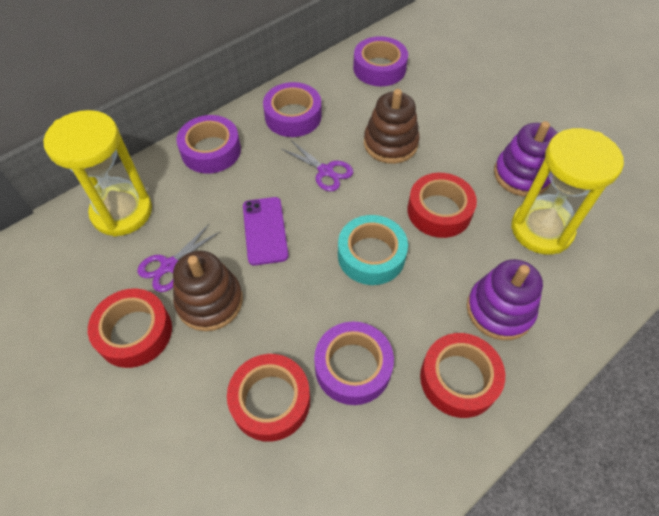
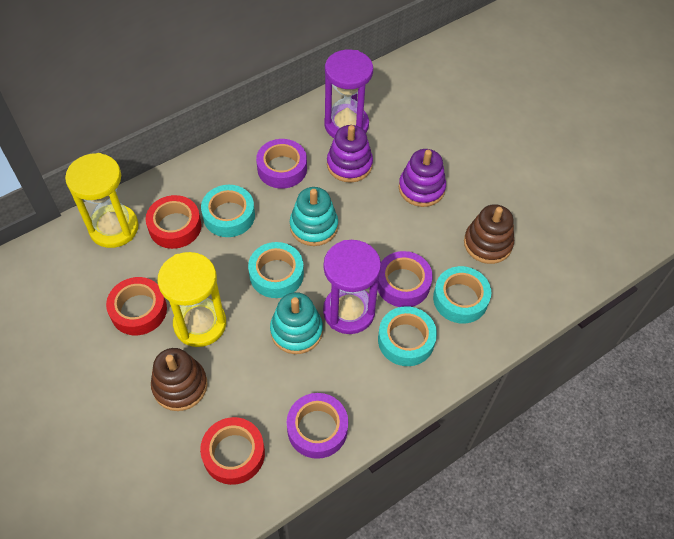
purple hourglass: none = 0 -> [323,240,381,334] [324,50,373,138] = 2
purple phone: [243,197,289,265] = 1 -> none = 0
purple scissors: [137,224,219,292] [281,140,353,191] = 2 -> none = 0
purple tape: [176,115,241,174] [263,82,322,137] [314,321,394,405] [353,36,408,86] = 4 -> [256,139,307,189] [287,393,348,459] [378,251,433,307] = 3
red tape: [88,289,172,368] [227,354,310,442] [407,173,477,238] [420,333,505,418] = 4 -> [106,277,167,335] [146,195,202,249] [200,417,265,485] = 3
turquoise stacking toy: none = 0 -> [270,292,323,354] [290,187,338,246] = 2
turquoise tape: [338,215,408,285] = 1 -> [201,185,255,237] [248,242,304,298] [378,306,437,366] [433,266,491,324] = 4

